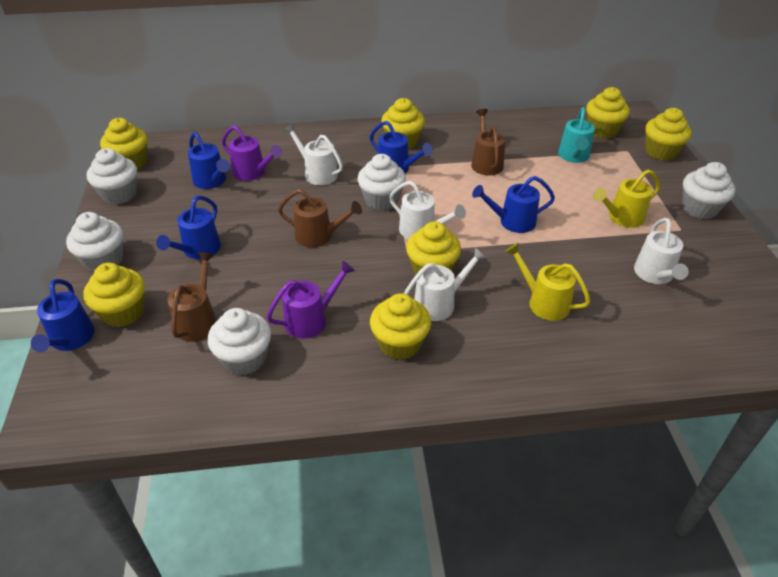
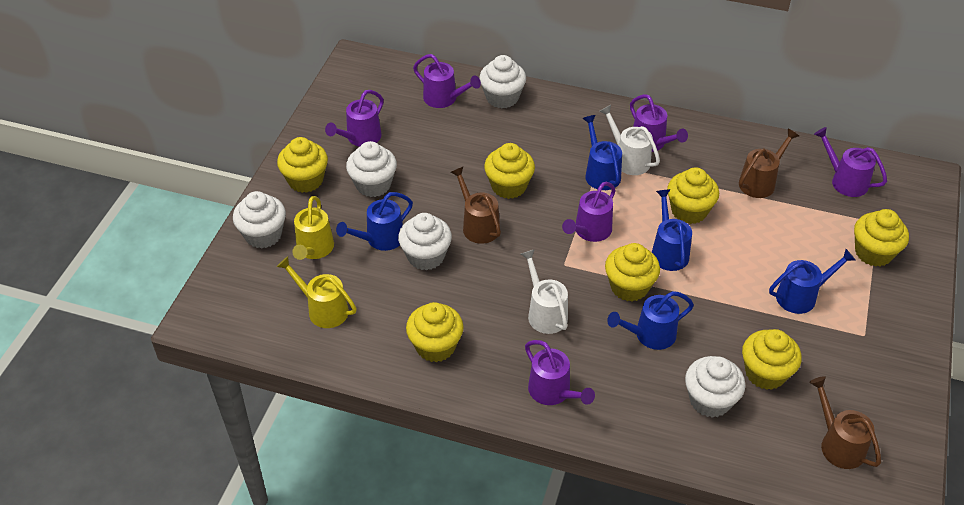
purple watering can: [222,125,282,181] [266,261,355,339] = 2 -> [325,90,384,147] [413,54,481,108] [525,340,595,405] [562,182,616,242] [630,94,688,152] [814,127,887,197] = 6
turquoise watering can: [558,107,595,163] = 1 -> none = 0
white watering can: [283,123,343,185] [389,181,466,239] [404,247,487,321] [634,218,689,284] = 4 -> [521,249,568,334] [599,105,660,175] = 2

